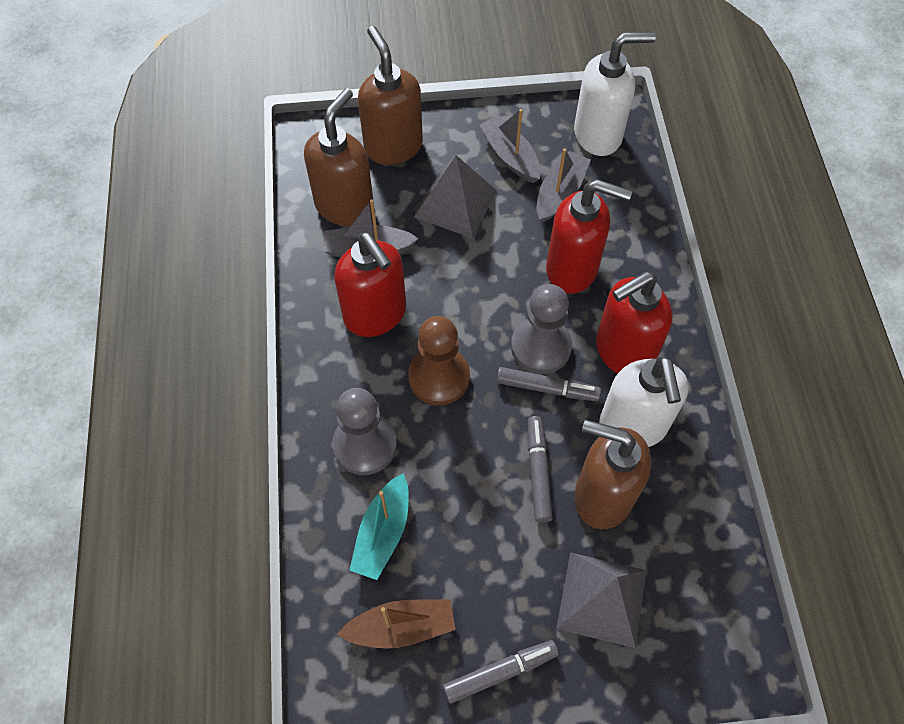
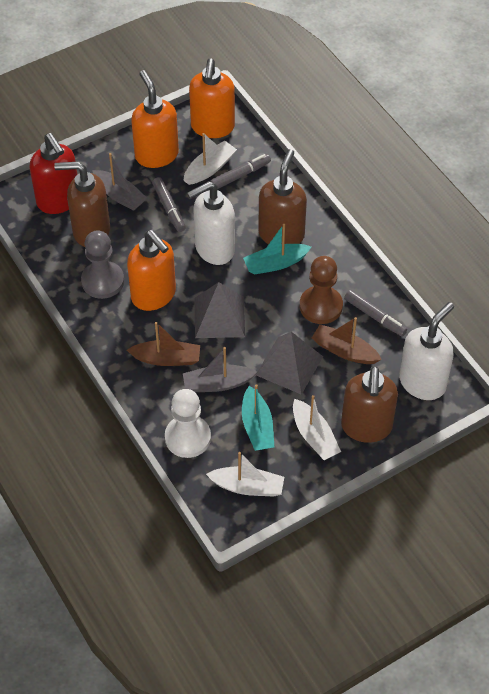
brown boat: [337,599,456,649] = 1 -> [127,322,200,366] [312,317,382,364] = 2
grey boat: [323,199,419,257] [479,109,541,183] [537,148,591,222] = 3 -> [92,153,147,211] [183,347,257,392] = 2
grey pawn: [332,388,397,475] [511,284,572,374] = 2 -> [81,230,124,299] = 1
orange soap dispenser: none = 0 -> [127,230,176,311] [131,70,179,168] [189,58,235,138] = 3
red soap dispenser: [334,232,406,337] [546,179,632,294] [596,272,673,374] = 3 -> [30,133,77,214] = 1
turquoise boat: [349,473,409,580] = 1 -> [242,384,274,451] [243,224,311,275] = 2
white boat: none = 0 -> [183,133,237,185] [206,452,284,497] [293,395,341,460] = 3
white pawn: none = 0 -> [165,389,211,458] = 1

